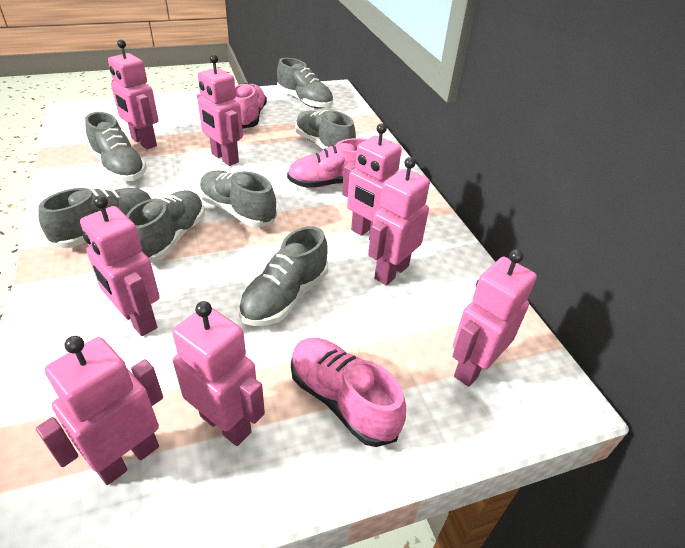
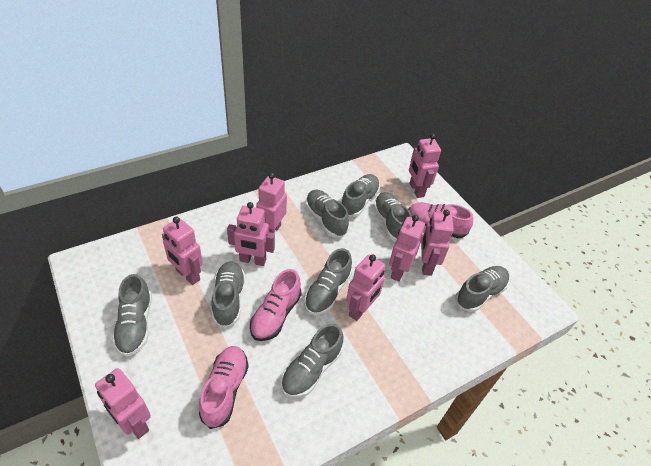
grey shoe: [38,187,152,248] [85,112,147,181] [126,190,205,262] [199,171,277,227] [239,226,328,326] [277,58,333,109] [295,110,356,150] = 7 -> [112,274,152,357] [212,261,245,328] [281,324,343,398] [304,248,352,315] [305,190,349,237] [342,174,380,217] [373,192,412,241] [455,266,509,312] = 8

